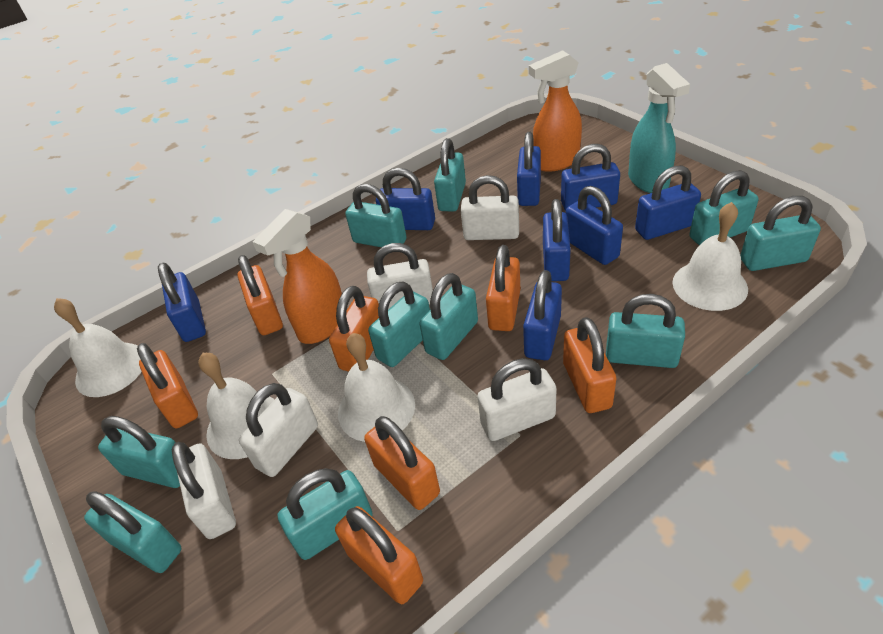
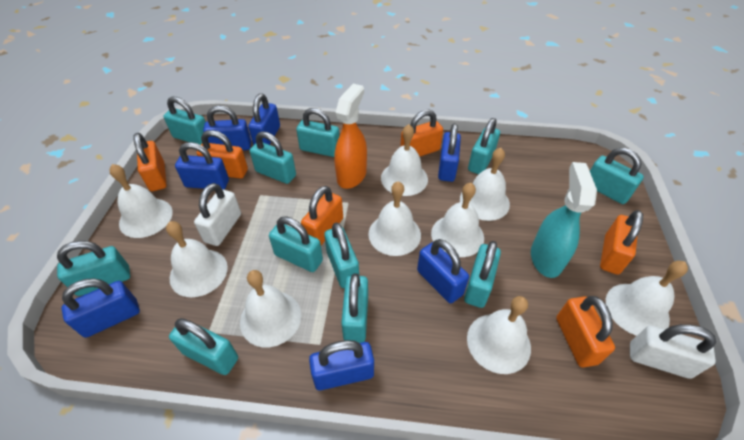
blue padlock: [158,262,206,342] [376,168,435,230] [517,132,541,206] [523,270,562,360] [543,199,571,281] [561,144,620,211] [566,186,623,265] [635,165,701,240] = 8 -> [61,278,140,338] [175,142,229,190] [203,105,251,150] [248,94,280,145] [309,340,374,390] [417,239,469,303] [438,124,461,182] = 7
orange padlock: [137,343,198,428] [238,255,283,335] [329,286,379,372] [335,506,423,604] [364,416,440,510] [486,245,520,331] [563,317,617,413] = 7 -> [133,133,167,191] [197,130,248,179] [301,186,343,245] [400,110,443,157] [556,296,615,367] [600,210,643,275] = 6
orange spray bottle: [253,209,342,344] [529,50,582,172] = 2 -> [334,84,367,189] = 1
turquoise padlock: [84,491,181,573] [98,416,180,488] [277,468,373,560] [345,184,407,247] [368,281,430,367] [419,273,478,360] [434,138,466,212] [606,294,685,368] [689,170,759,245] [740,196,821,271] = 10 -> [57,241,130,296] [163,96,206,145] [169,318,238,375] [250,131,296,184] [269,216,323,272] [296,108,339,157] [324,222,359,288] [341,273,368,343] [464,241,501,308] [468,118,500,174] [590,148,644,204] = 11
white bell: [54,298,142,397] [198,353,275,459] [338,333,415,442] [673,202,748,311] = 4 -> [109,164,173,238] [166,221,228,297] [240,270,301,347] [368,181,421,256] [381,124,428,196] [431,183,484,257] [460,148,510,221] [467,296,531,374] [606,261,688,336] = 9
white padlock: [172,442,236,539] [239,383,318,477] [367,243,433,309] [461,175,519,240] [477,358,557,441] = 5 -> [194,183,241,246] [630,324,716,379] = 2

